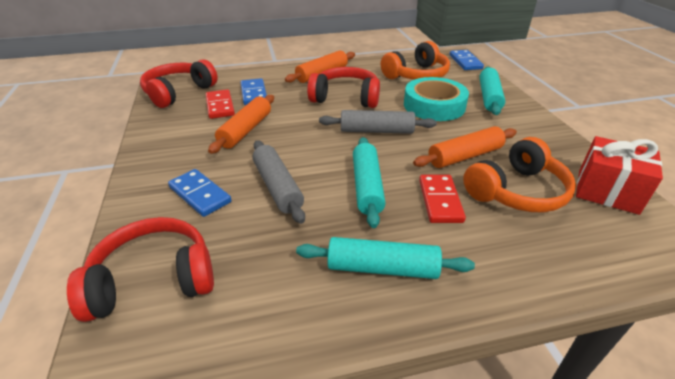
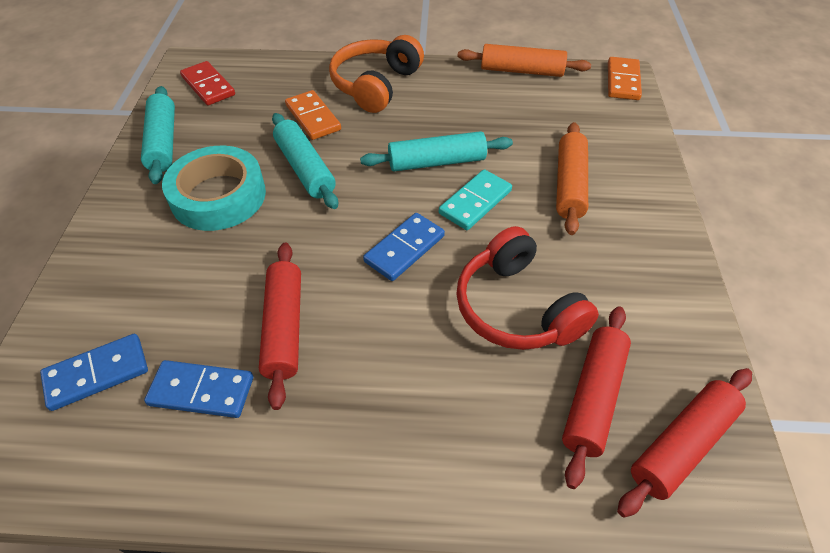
grey rolling pin: [252,140,305,224] [319,110,437,134] = 2 -> none = 0
orange domino: none = 0 -> [285,90,341,140] [608,57,642,100] = 2
orange headphones: [381,41,450,80] [463,137,576,212] = 2 -> [329,35,424,113] = 1
orange rolling pin: [208,95,274,154] [285,51,355,83] [413,126,517,168] = 3 -> [458,44,591,77] [556,122,588,235] = 2
red domino: [206,89,235,119] [419,175,466,223] = 2 -> [180,61,235,105] = 1
red gift: [576,136,663,215] = 1 -> none = 0
red headphones: [67,217,214,322] [140,59,218,108] [307,67,380,108] = 3 -> [456,226,599,350] = 1
red rolling pin: none = 0 -> [259,243,301,410] [562,306,631,489] [617,368,752,518] = 3
turquoise domino: none = 0 -> [439,169,512,230] = 1

